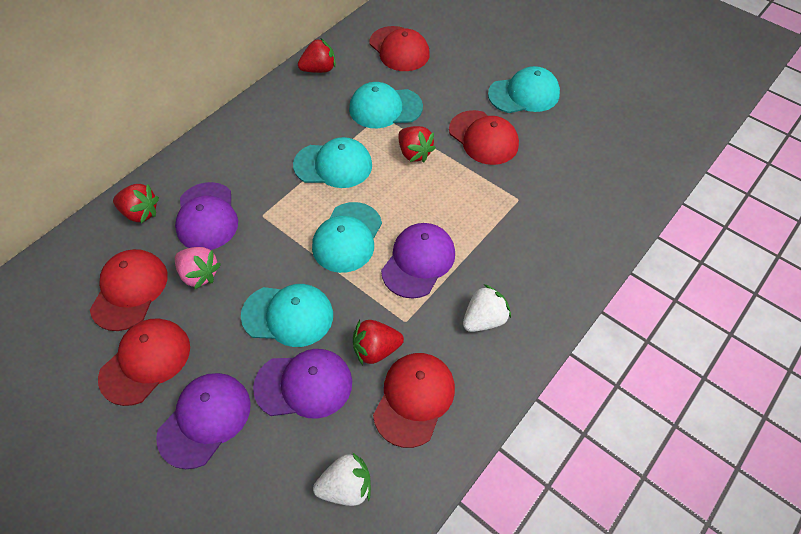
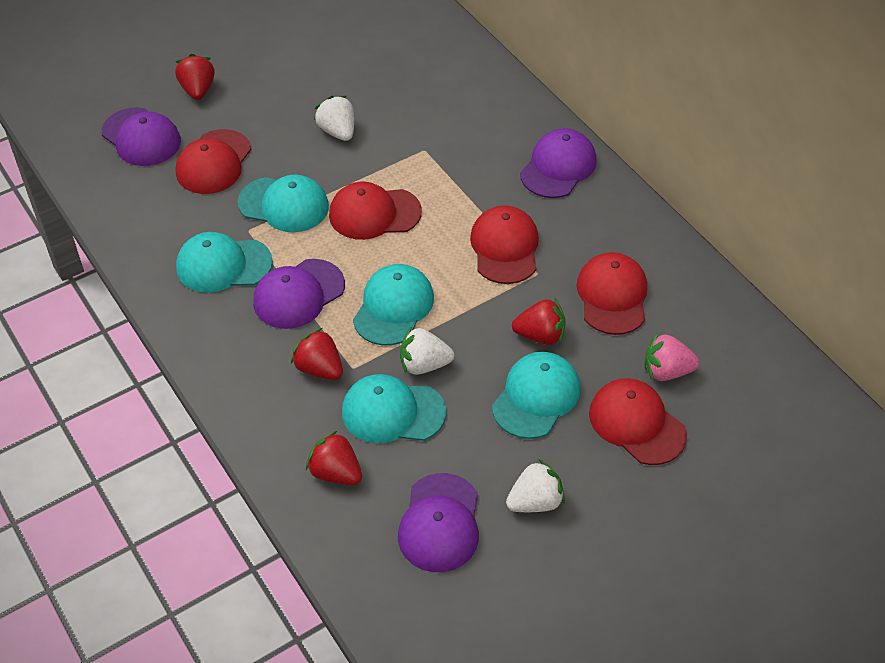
white strawberry: [313,452,371,506] [463,284,511,332] = 2 -> [314,96,354,141] [400,326,454,375] [506,459,565,512] = 3

